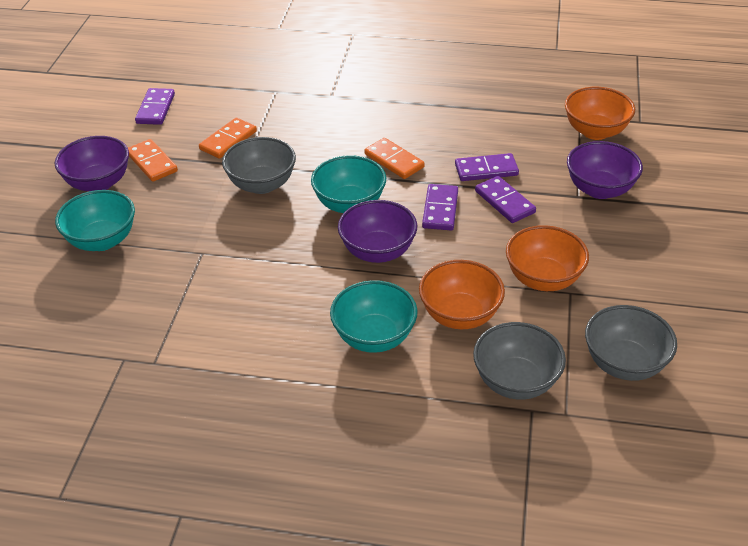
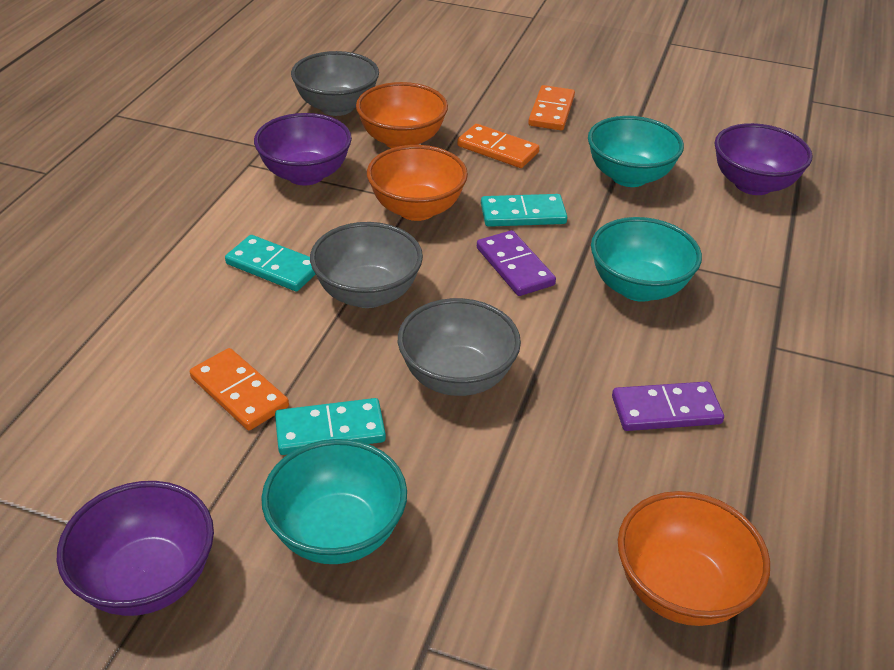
purple domino: [135,88,175,125] [422,184,458,230] [455,153,519,181] [475,176,536,223] = 4 -> [477,230,556,296] [612,382,724,431] = 2
turquoise domino: none = 0 -> [225,235,316,291] [275,398,386,455] [481,194,567,227] = 3

